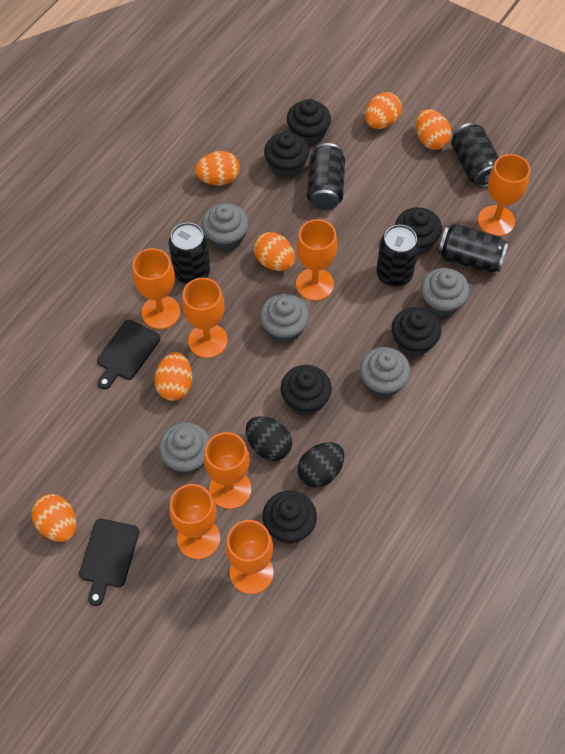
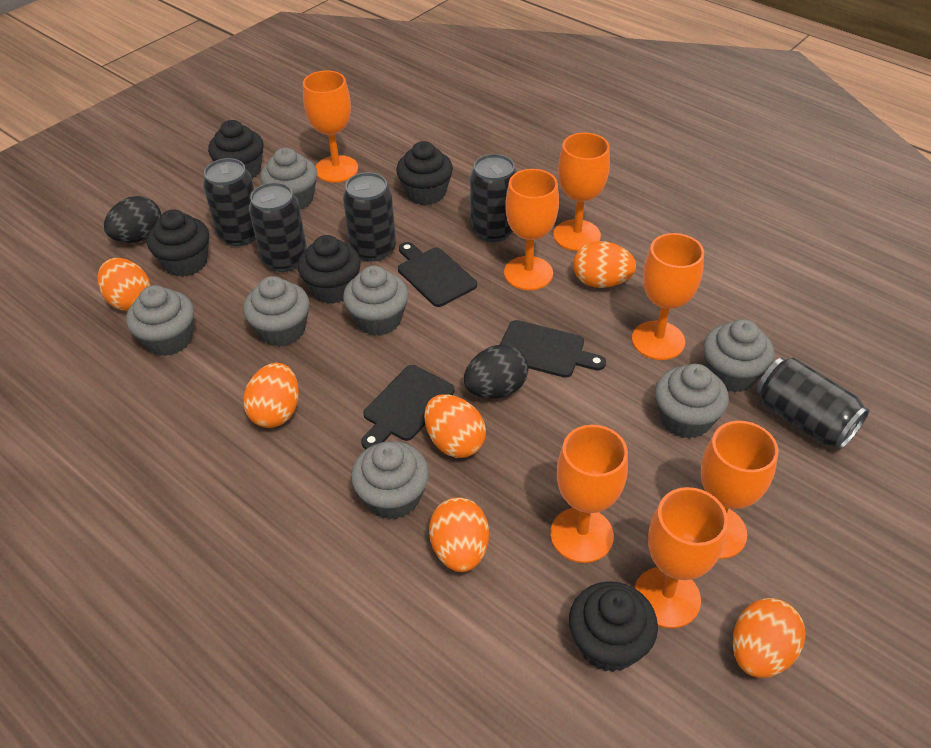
black cupcake: [263,491,317,544] [264,131,309,179] [281,365,332,416] [287,99,331,146] [392,307,441,357] [395,207,442,255] = 6 -> [147,209,209,277] [208,120,264,179] [298,235,361,304] [396,141,453,205] [569,581,658,672] = 5
black cutting board: [79,519,139,606] [97,320,160,389] = 2 -> [361,365,454,449] [398,242,477,307] [500,320,606,378] = 3
grey cupcake: [159,422,210,475] [202,203,249,251] [260,294,309,343] [360,347,411,398] [421,268,470,317] = 5 -> [126,285,194,356] [243,276,310,347] [260,147,317,210] [343,266,408,336] [351,441,429,520] [655,364,729,439] [703,319,774,393] = 7

